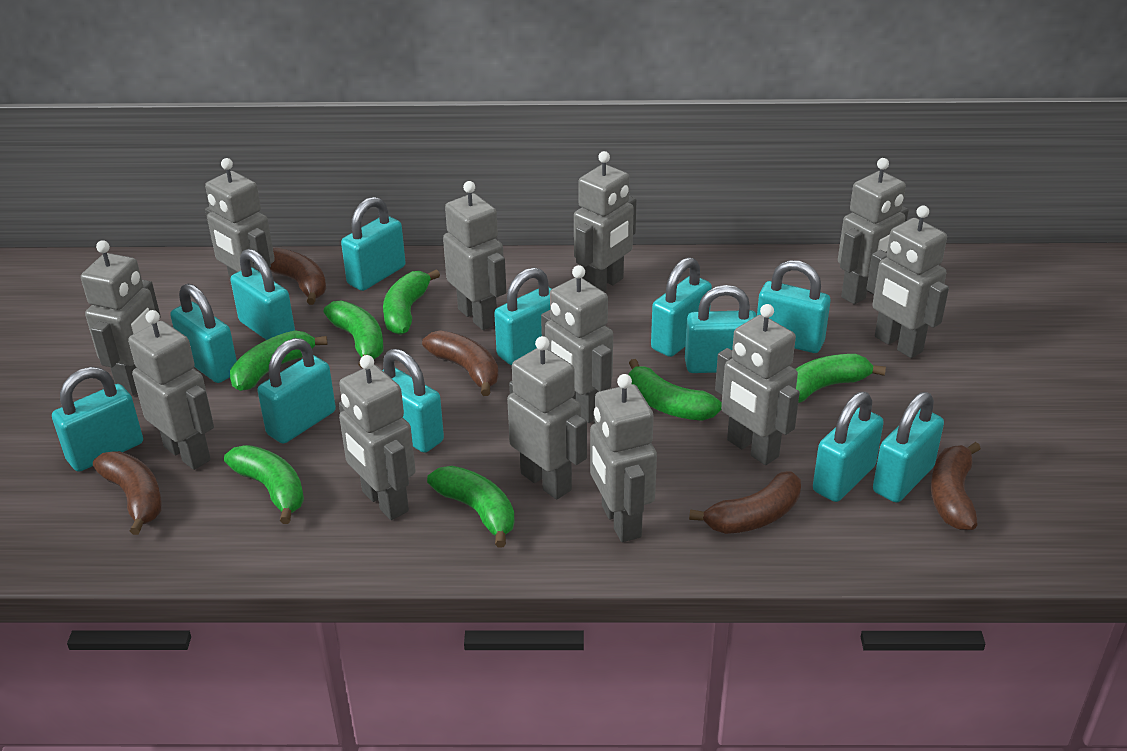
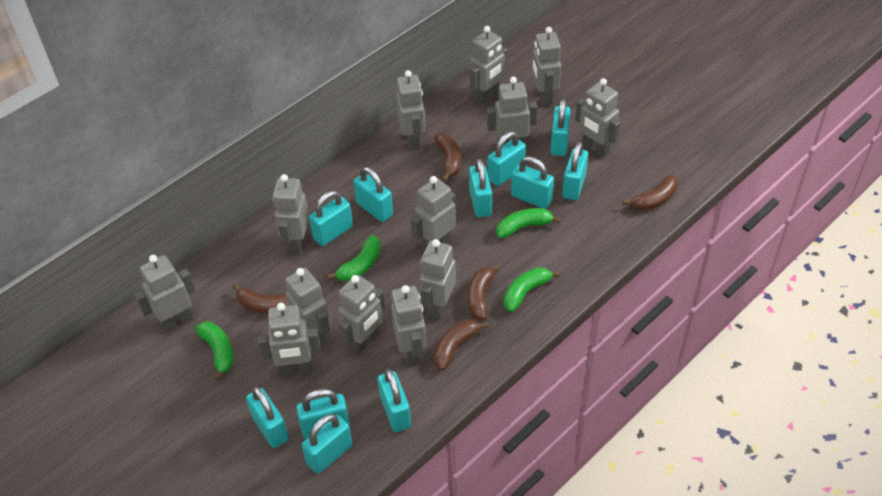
green banana: [224,445,304,524] [230,330,327,391] [324,300,383,368] [383,269,440,335] [427,466,515,548] [629,359,722,421] [796,354,886,403] = 7 -> [195,321,234,381] [328,235,381,281] [496,208,561,238] [504,267,560,312] = 4
grey robot: [81,240,161,396] [128,310,214,470] [205,158,275,287] [339,355,416,520] [443,181,506,330] [507,336,587,500] [541,265,613,423] [574,151,636,292] [590,374,657,542] [715,304,800,465] [838,158,909,304] [866,206,949,358] = 12 -> [135,255,196,332] [258,303,321,375] [273,174,309,255] [285,268,330,345] [338,275,385,355] [391,285,426,366] [396,70,425,150] [411,176,456,251] [419,239,456,320] [469,26,507,105] [487,77,537,145] [532,27,561,107] [575,78,621,158] = 13
turquoise padlock: [52,367,143,472] [170,284,237,383] [231,249,295,340] [257,338,336,444] [341,197,406,291] [383,349,444,453] [494,267,552,365] [651,257,712,357] [685,285,757,373] [757,260,830,353] [813,392,884,502] [873,392,944,503] = 12 -> [246,387,289,448] [296,389,350,439] [302,414,353,474] [309,191,353,246] [353,167,393,222] [378,369,411,432] [469,159,492,217] [488,131,526,186] [511,157,554,209] [550,99,571,156] [562,142,588,200] = 11

